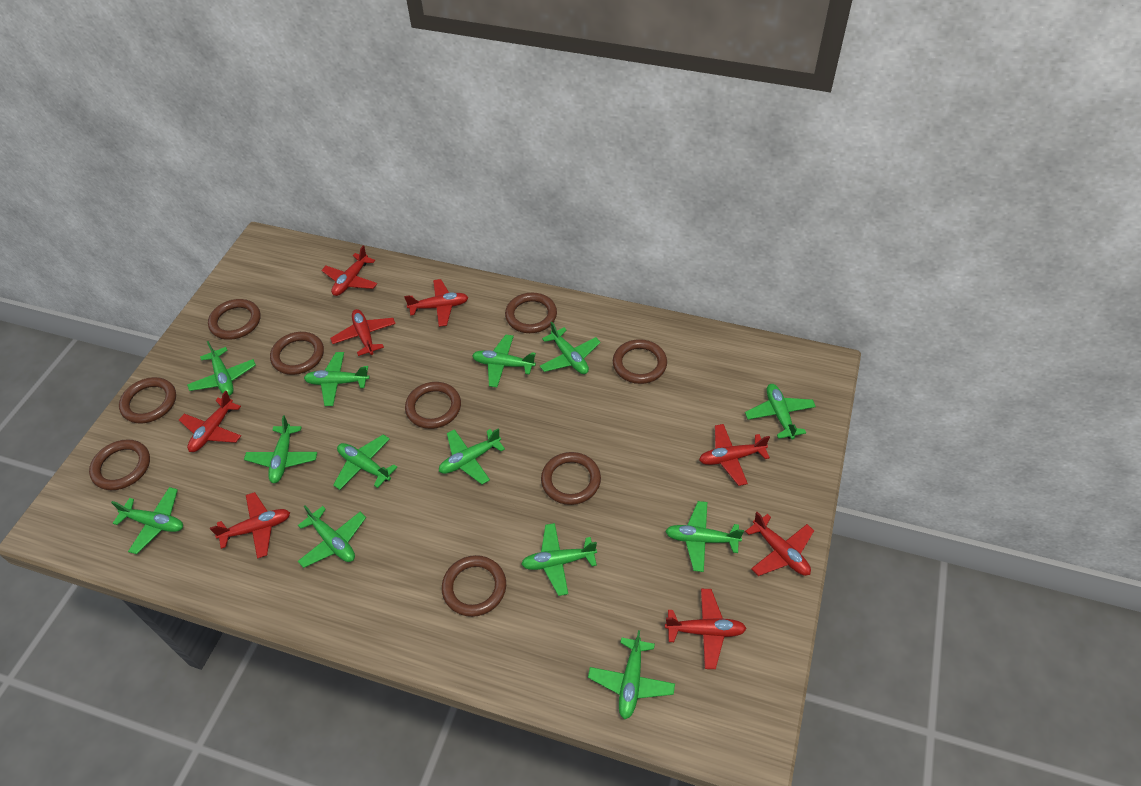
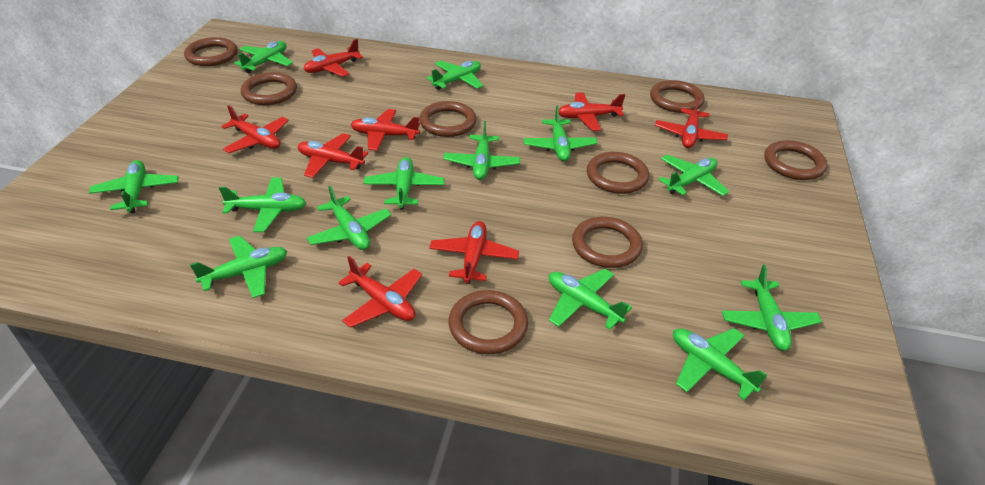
brown ring: [89,439,150,490] [119,377,176,423] [208,299,261,340] [270,332,324,375] [405,382,461,429] [442,555,506,617] [505,293,557,333] [541,452,601,505] [613,339,667,384] = 9 -> [184,37,237,66] [241,72,297,105] [419,101,477,137] [449,290,528,354] [572,217,643,268] [587,152,649,194] [650,80,704,113] [764,140,827,180] = 8

